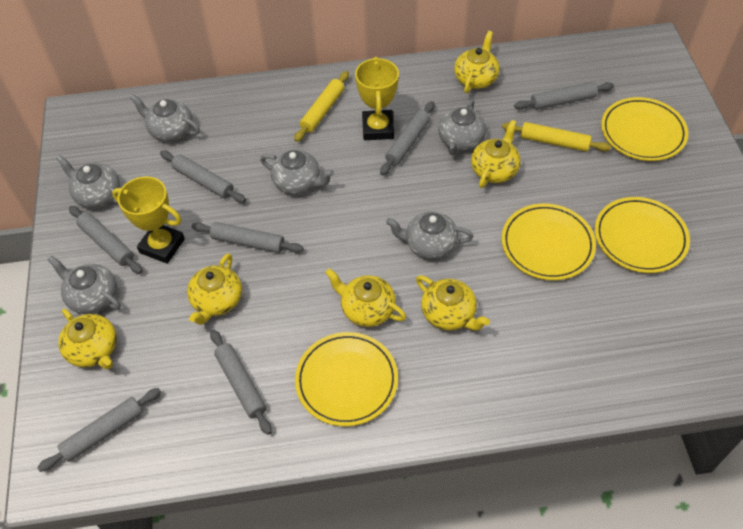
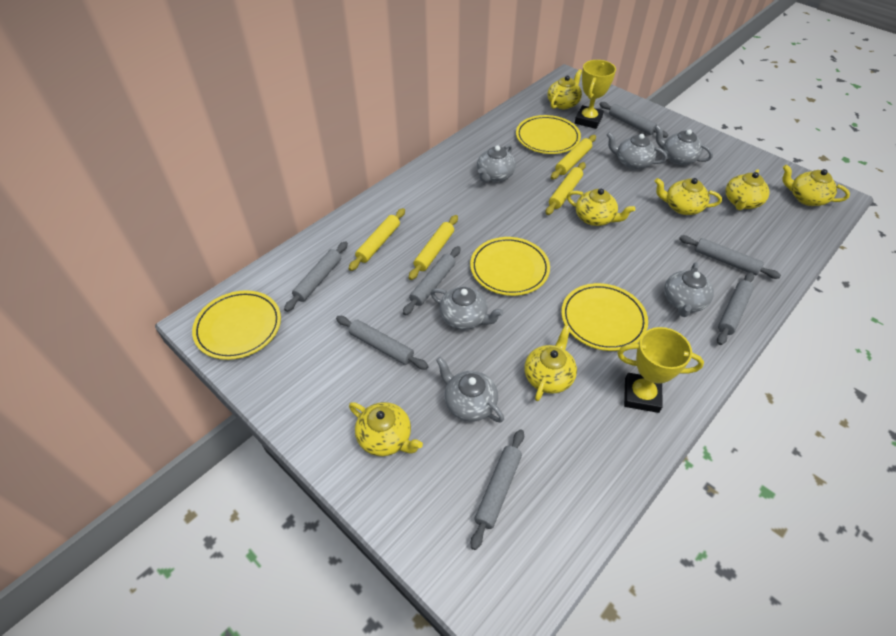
yellow rolling pin: [294,71,349,142] [502,122,611,152] = 2 -> [349,208,405,271] [409,215,458,280] [546,162,586,215] [551,135,596,180] = 4
yellow teapot: [58,309,117,369] [187,253,242,325] [325,269,406,327] [416,275,490,330] [454,31,500,93] [471,120,521,188] = 6 -> [349,402,423,456] [524,325,577,401] [547,69,582,109] [567,188,635,226] [655,178,722,215] [725,169,769,210] [782,165,850,206] = 7

